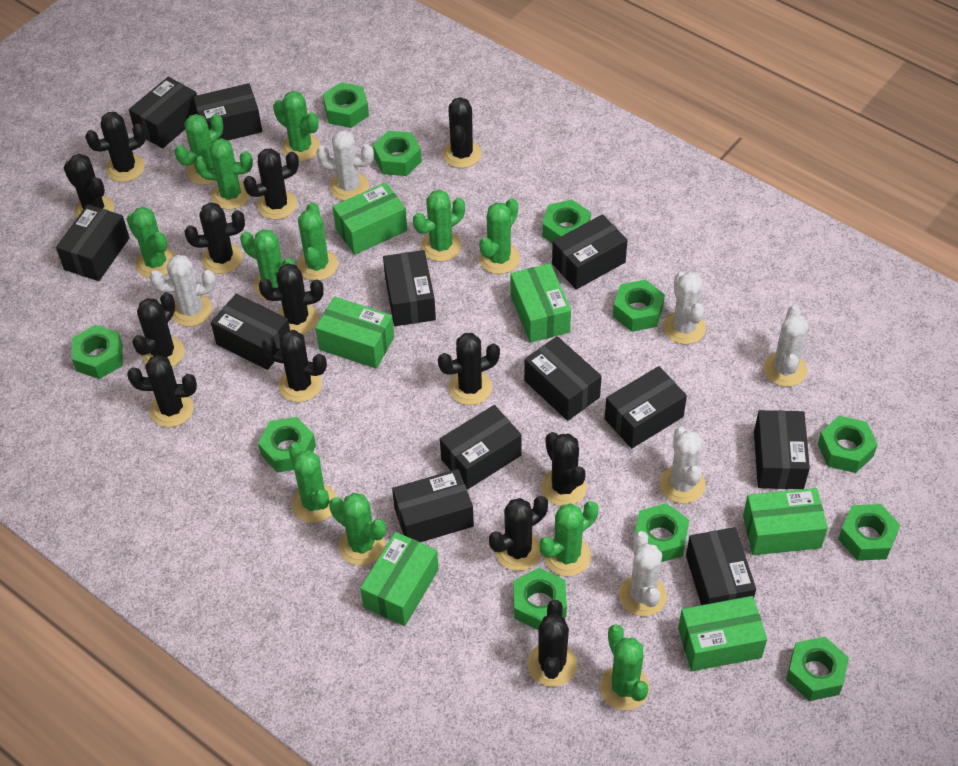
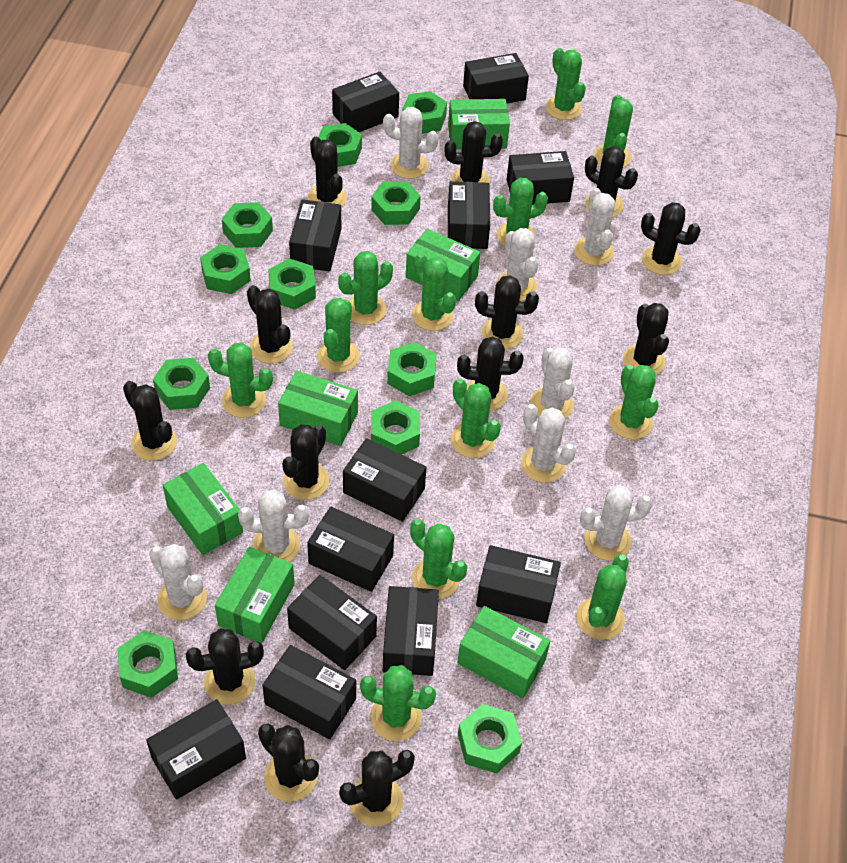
white cactus: [150,255,216,327] [316,130,374,201] [619,531,667,616] [660,427,706,504] [663,272,706,344] [763,305,809,387] = 6 -> [149,544,207,620] [238,490,309,562] [383,107,439,179] [496,228,538,301] [521,404,576,483] [530,347,575,419] [574,188,615,266] [580,485,653,560] = 8

